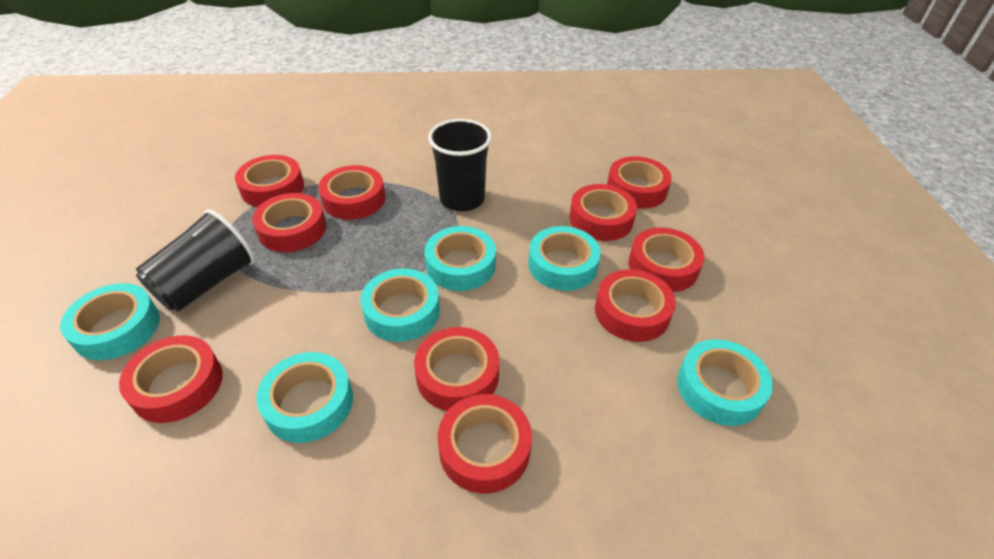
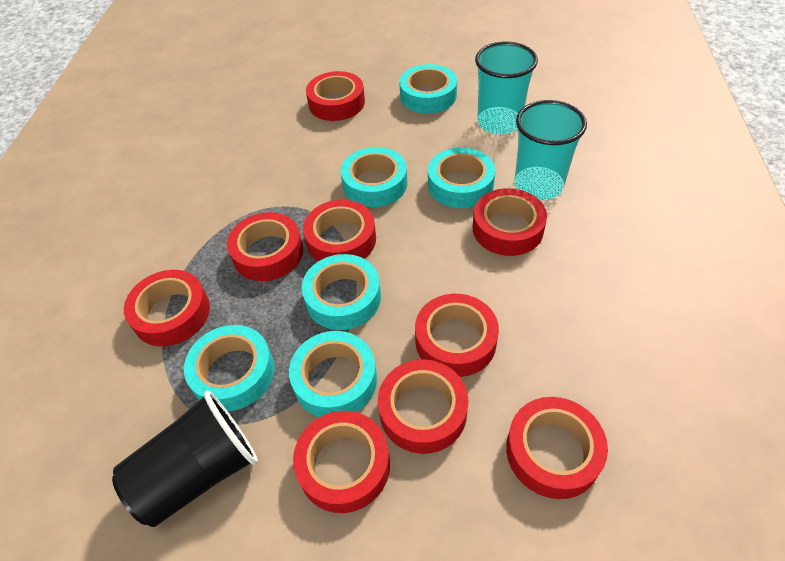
black cup: [136,209,255,312] [428,119,492,211] = 2 -> [112,391,258,527] = 1
red tape: [119,335,223,423] [235,155,304,207] [252,193,326,252] [318,165,385,220] [414,327,499,411] [437,394,532,494] [569,184,637,241] [595,269,676,342] [607,156,672,209] [628,227,704,292] = 10 -> [124,270,210,347] [227,212,303,281] [293,411,390,513] [303,200,376,262] [306,71,365,121] [378,359,469,454] [415,294,499,377] [473,188,547,256] [506,397,608,499] = 9
turquoise cup: none = 0 -> [475,41,538,134] [514,100,587,200] = 2

